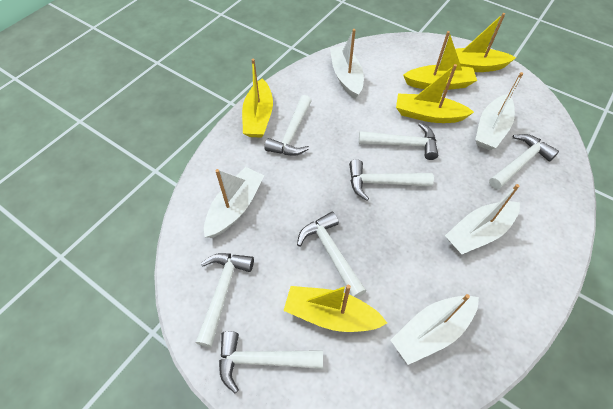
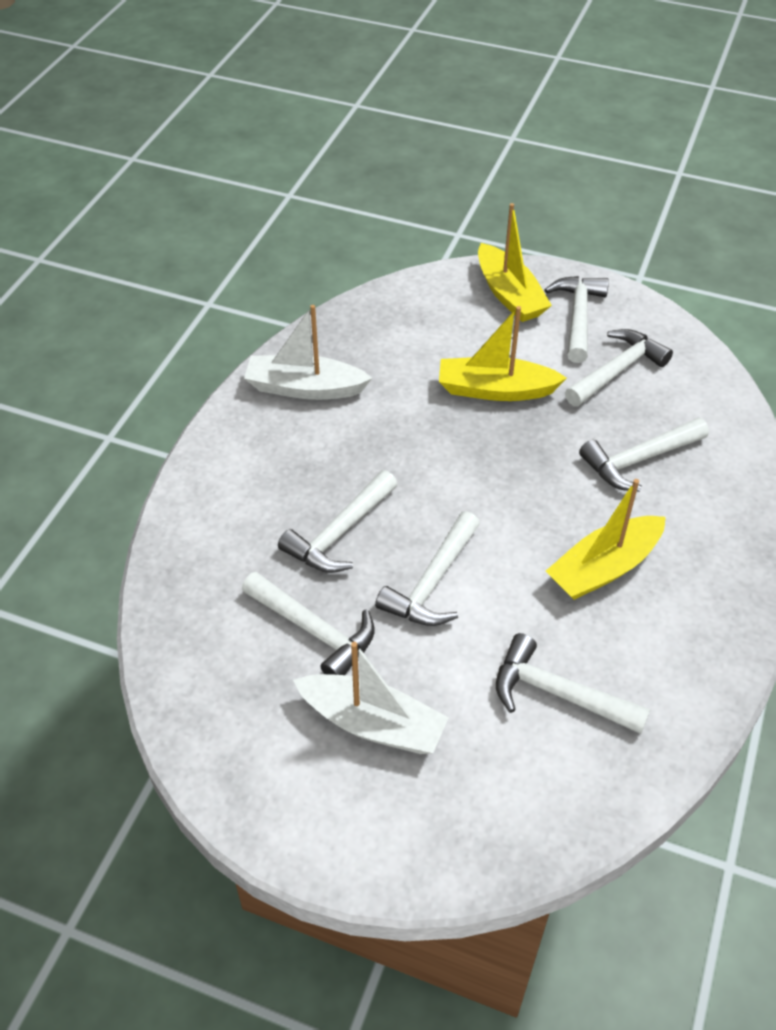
white boat: [204,167,264,238] [330,29,364,99] [391,294,479,365] [445,184,520,254] [475,72,523,150] = 5 -> [244,305,372,400] [293,642,449,754] = 2
yellow boat: [242,59,273,138] [283,285,387,332] [396,64,474,123] [403,31,477,90] [455,13,516,72] = 5 -> [439,306,567,401] [478,203,552,322] [546,479,666,600] = 3

